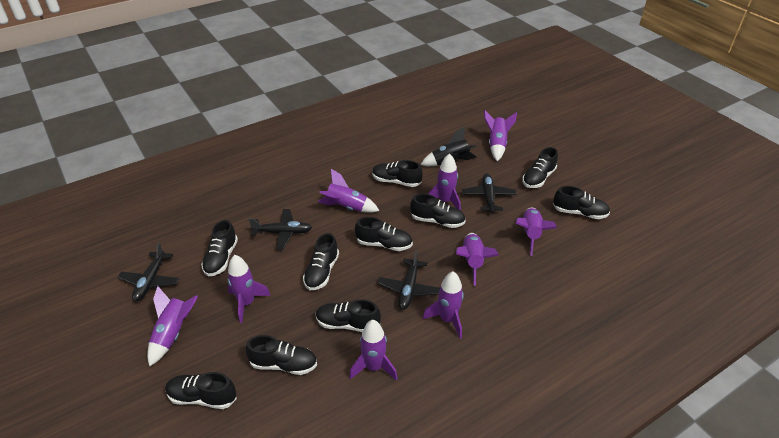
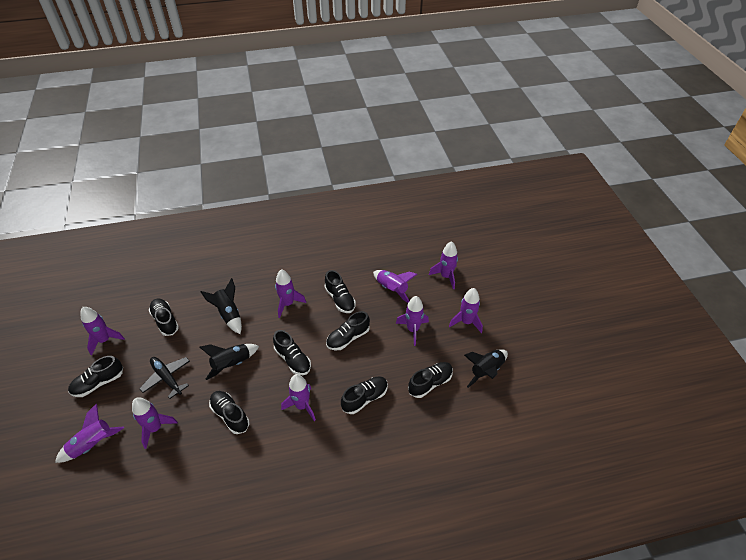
black plane: [118,242,180,302] [249,209,312,249] [378,250,440,310] [462,174,516,213] = 4 -> [139,357,190,399] = 1
black rocket: [421,126,477,166] = 1 -> [199,344,259,380] [201,278,242,334] [464,349,508,388] = 3
black shoe: [165,372,237,409] [201,220,238,277] [246,335,317,375] [303,233,339,290] [316,299,381,332] [355,217,413,251] [372,160,423,187] [410,194,465,228] [522,147,558,188] [553,186,610,219] = 10 -> [68,356,123,397] [149,298,179,336] [209,391,249,434] [273,330,311,375] [324,270,356,313] [326,311,370,351] [341,376,388,414] [408,362,453,398] = 8

